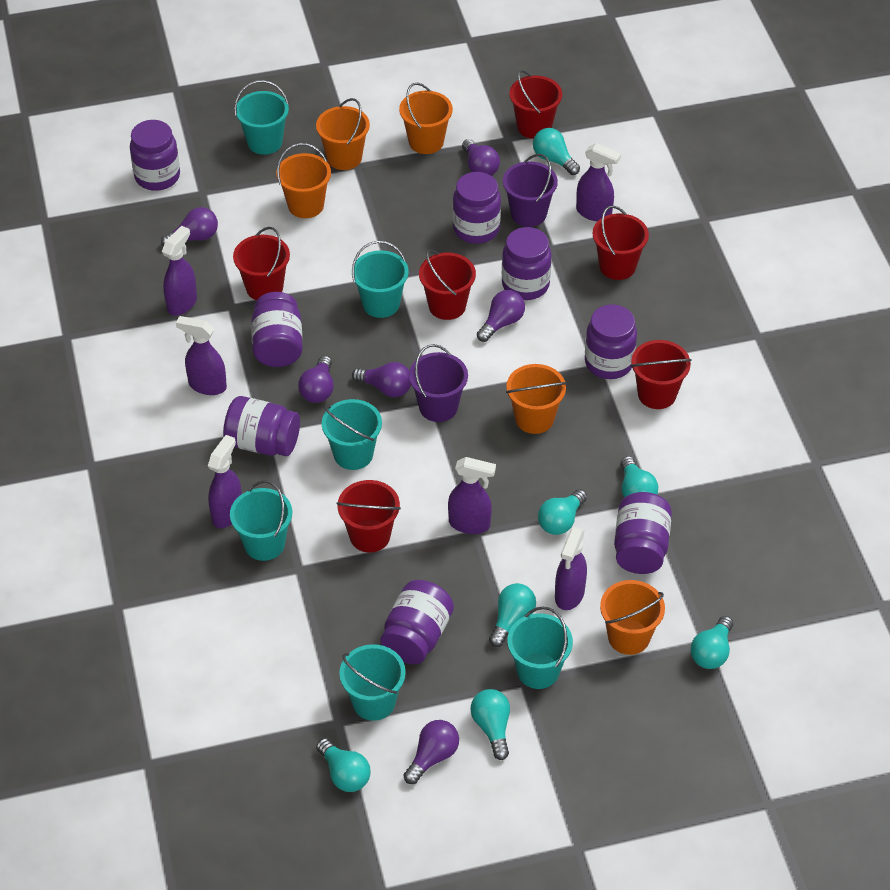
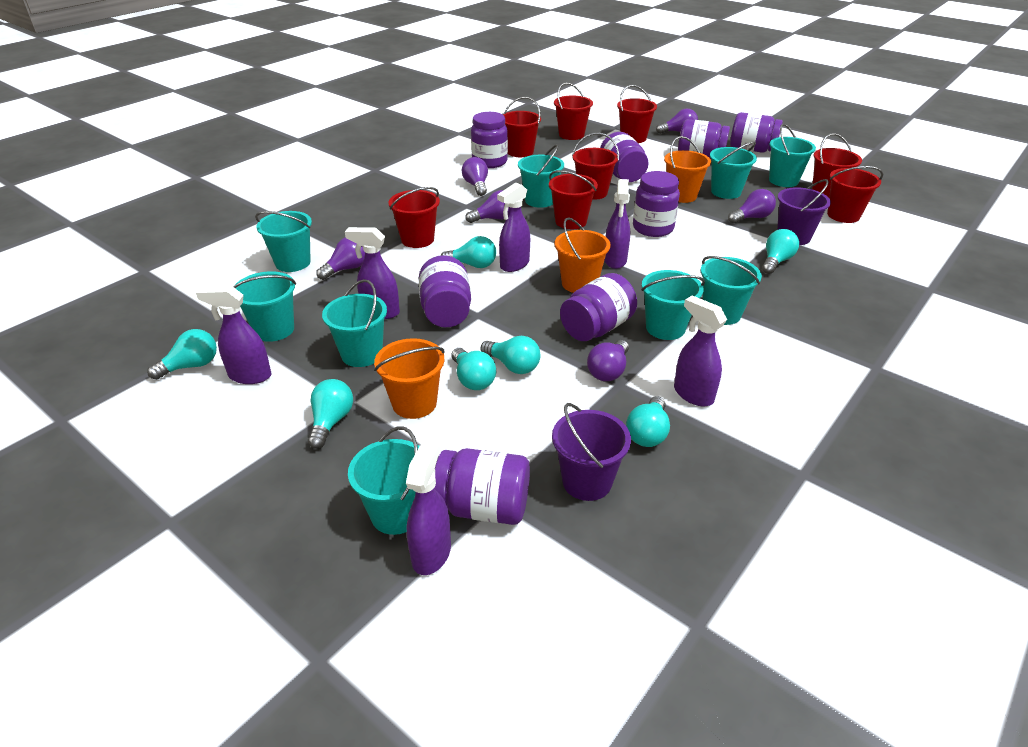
orange bucket: [276,143,331,218] [316,98,370,170] [399,83,453,154] [506,364,567,434] [600,580,665,655] = 5 -> [374,338,444,419] [555,217,611,293] [664,136,711,203] = 3
red bucket: [233,227,290,300] [337,480,401,552] [419,250,476,320] [509,70,562,139] [592,206,649,280] [631,340,692,409] = 6 -> [388,187,440,248] [503,97,541,157] [549,170,598,229] [554,82,593,140] [572,132,619,200] [617,85,657,143] [812,133,862,198] [827,166,883,223] = 8
turquoise bucket: [230,480,292,561] [234,80,289,155] [322,399,382,470] [339,644,406,721] [352,241,409,318] [507,607,573,689] = 6 -> [233,271,296,342] [255,211,312,272] [322,279,387,367] [348,426,420,535] [518,144,564,208] [641,270,705,340] [701,256,762,325] [710,141,757,199] [769,124,816,187] = 9

